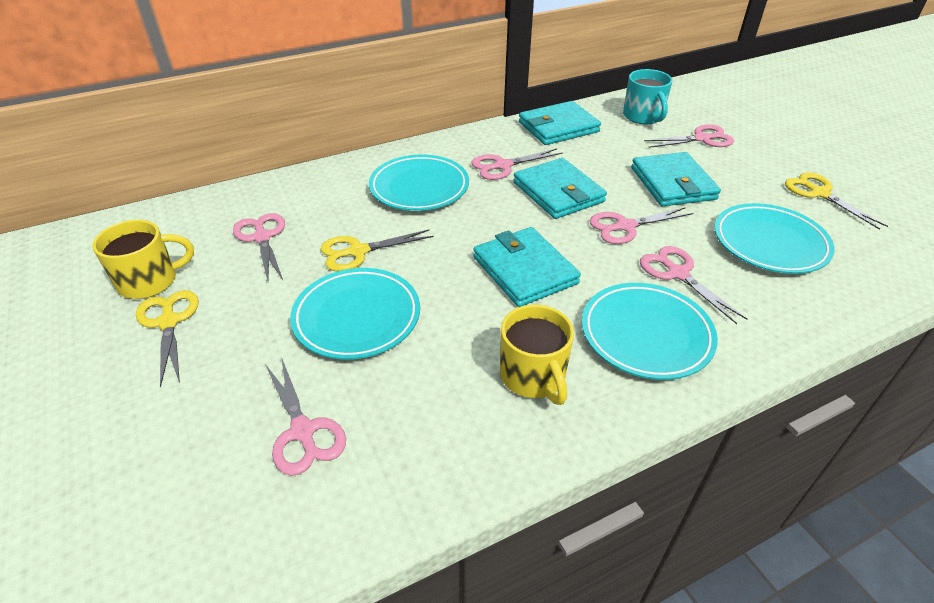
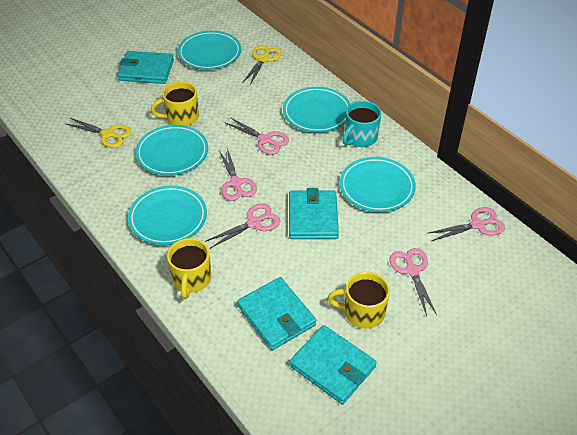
pink scissors: [233,213,285,281] [265,359,346,476] [472,148,563,180] [589,207,693,244] [640,246,747,324] [644,124,734,148] = 6 -> [205,203,281,248] [219,148,257,201] [226,117,289,155] [389,248,437,316] [429,207,505,241] = 5
turquoise plate: [290,268,420,360] [369,155,469,211] [582,283,718,380] [714,203,835,274] = 4 -> [128,186,207,245] [135,125,208,176] [178,31,241,70] [283,87,350,133] [340,157,416,212] = 5
yellow mug: [92,220,194,299] [500,305,574,405] = 2 -> [151,81,199,126] [167,238,211,299] [327,272,390,329] = 3
yellow scissors: [136,290,199,387] [321,229,434,271] [785,172,888,230] = 3 -> [65,117,132,148] [242,45,282,85] = 2

